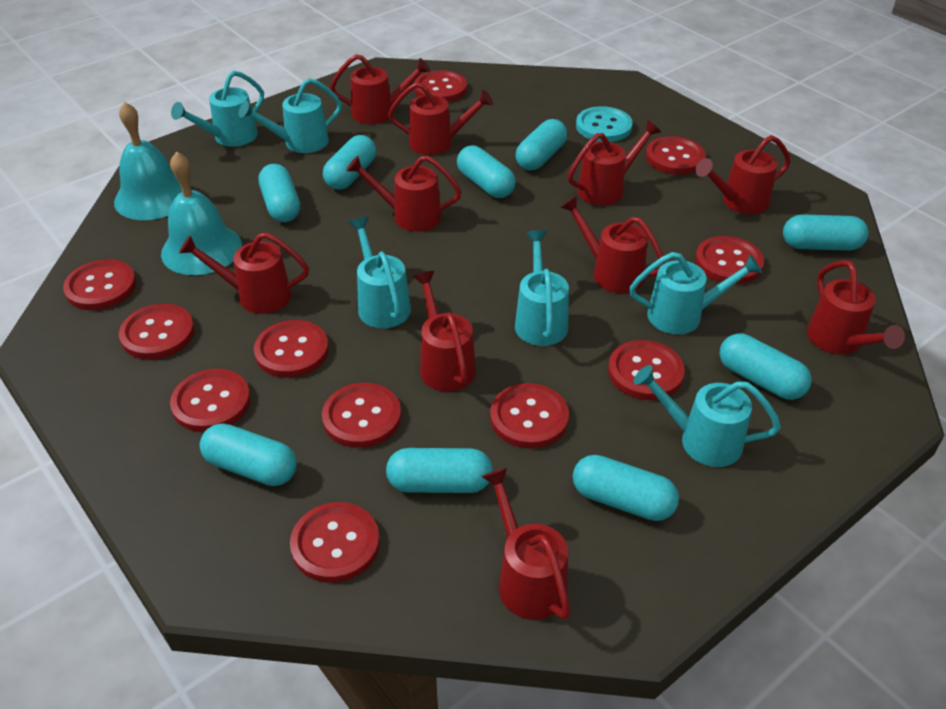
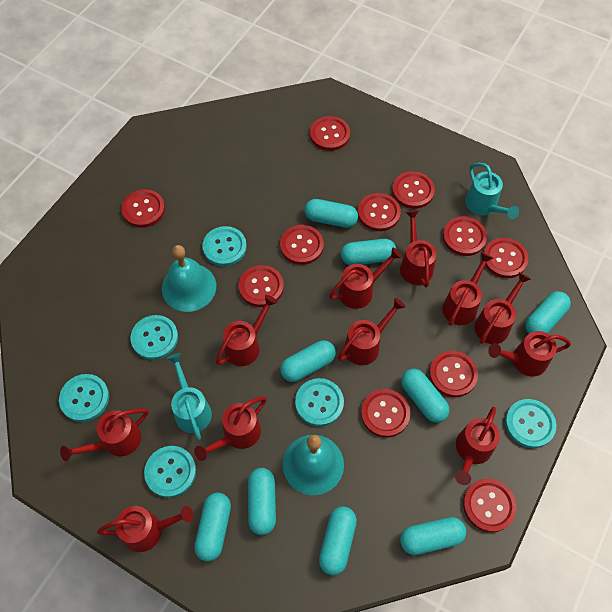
red watering can: [179,232,309,314] [330,54,430,124] [346,156,462,232] [388,82,493,155] [413,271,476,392] [481,468,571,620] [560,195,665,293] [568,120,661,205] [695,135,791,214] [807,260,905,355] = 10 -> [60,408,148,461] [97,506,194,552] [194,397,267,461] [216,295,277,366] [329,248,402,309] [338,298,406,365] [400,210,437,287] [442,252,493,326] [455,407,500,485] [474,272,531,344] [488,331,571,377] = 11
turquoise button: [576,106,633,142] = 1 -> [59,374,109,422] [130,315,178,360] [144,446,196,498] [202,226,247,266] [295,378,344,426] [505,399,556,448] = 6
turquoise watering can: [171,70,264,147] [239,78,342,153] [349,217,411,328] [515,230,569,346] [629,252,762,334] [633,365,781,467] = 6 -> [167,353,212,440] [465,163,519,219] = 2

